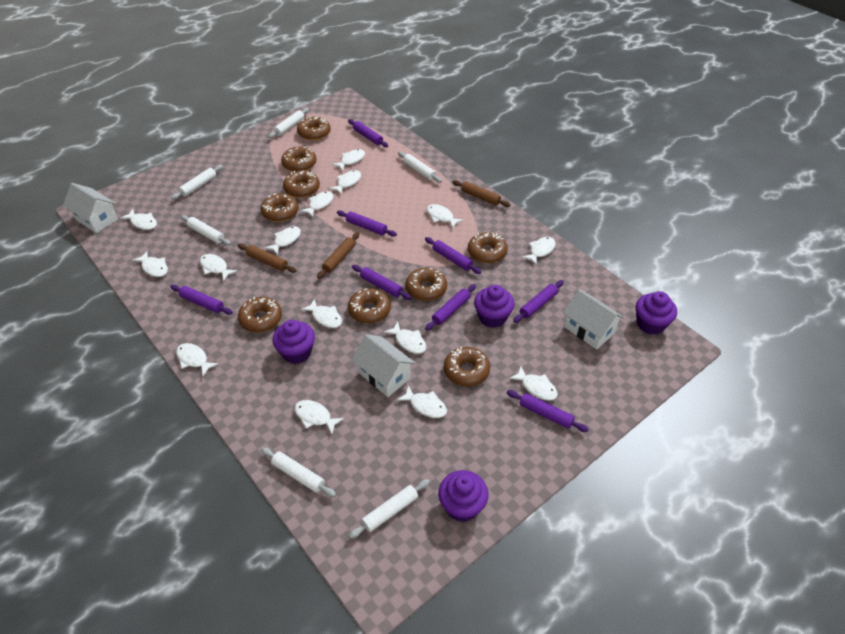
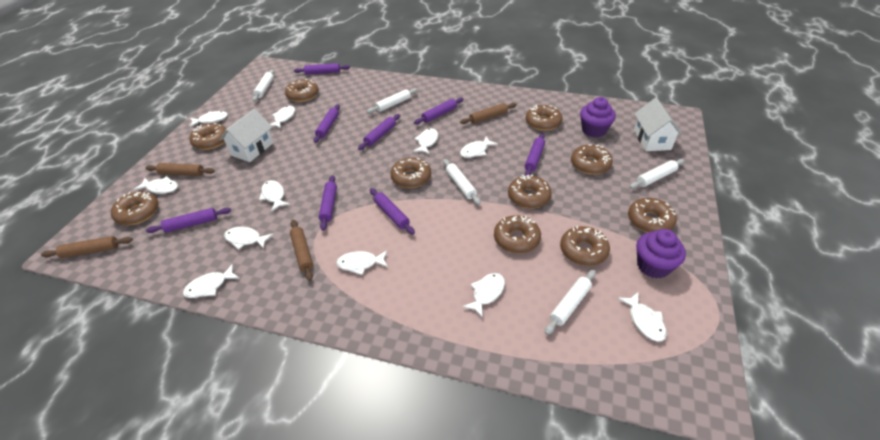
brown donut: [238,297,282,332] [261,193,299,222] [281,146,317,172] [283,171,320,198] [297,116,331,141] [348,288,391,323] [405,268,447,301] [444,347,490,386] [468,232,508,263] = 9 -> [111,191,159,225] [189,123,226,150] [285,79,319,102] [390,157,431,188] [494,215,541,253] [508,174,552,209] [526,105,562,131] [560,226,610,266] [571,144,613,175] [628,198,677,233] = 10
brown rolling pin: [237,244,297,273] [317,232,359,279] [452,180,510,207] = 3 -> [41,236,133,258] [146,163,215,176] [290,220,313,281] [460,103,517,124] = 4
purple cupcake: [272,320,315,364] [438,470,488,522] [474,285,514,328] [636,291,677,335] = 4 -> [580,97,616,137] [636,229,686,279] = 2
white fish: [120,209,157,230] [132,251,168,277] [176,343,219,376] [200,254,238,281] [264,226,301,255] [294,400,344,434] [300,191,334,217] [301,298,342,328] [329,170,361,195] [332,149,365,171] [384,322,426,354] [397,385,447,418] [427,204,464,228] [509,367,558,400] [522,237,556,265] = 15 -> [134,176,178,194] [183,264,240,298] [190,111,228,127] [224,227,273,249] [259,180,290,211] [270,106,295,128] [336,250,388,275] [413,128,438,154] [460,137,498,158] [462,273,505,318] [618,292,667,342] = 11
white house: [63,183,118,233] [352,334,415,397] [563,289,624,349] = 3 -> [220,109,273,162] [634,98,683,151] = 2
white rolling pin: [171,165,223,200] [181,215,231,246] [261,447,336,497] [269,108,309,138] [349,479,430,539] [398,151,442,183] = 6 -> [252,69,274,101] [367,88,418,114] [443,159,481,205] [545,270,596,335] [629,159,685,189] = 5

